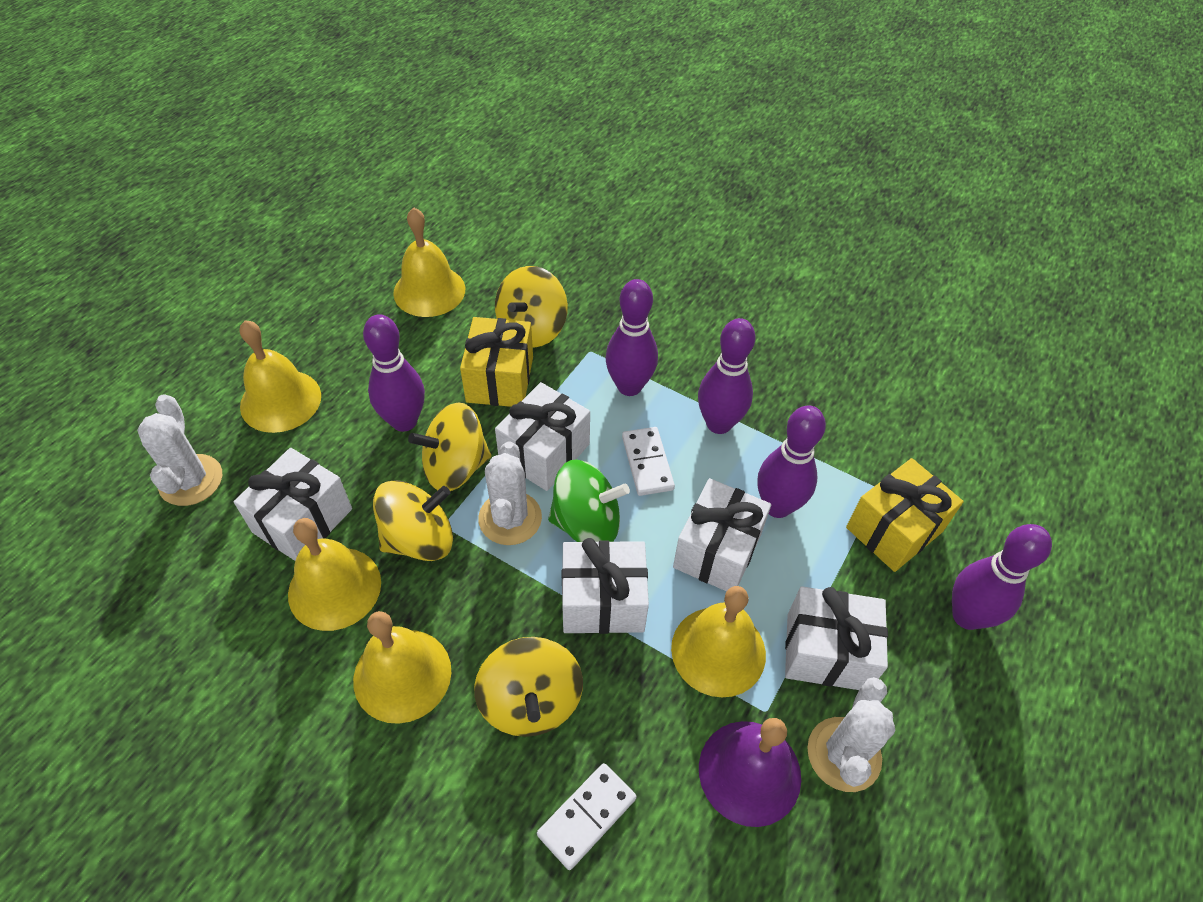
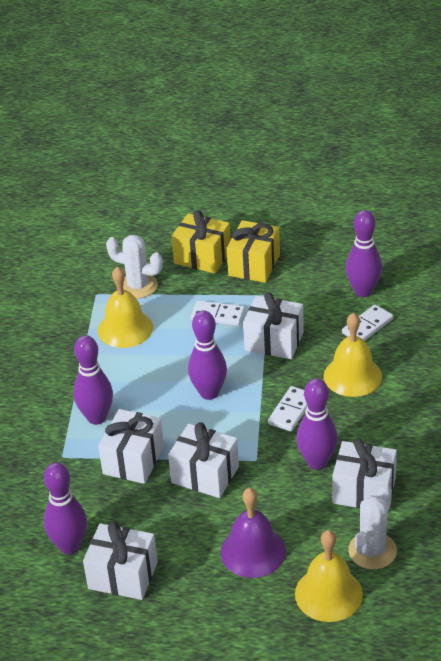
green spinning top: [548,460,630,542] = 1 -> none = 0
white cactus: [137,394,222,506] [478,441,542,545] [807,677,895,792] = 3 -> [106,235,163,299] [348,484,397,569] = 2
white domino: [537,763,637,870] [622,427,675,496] = 2 -> [191,300,245,326] [268,386,307,432] [342,305,393,341] = 3
yellow bell: [239,320,321,433] [288,518,381,631] [353,611,451,724] [393,207,465,317] [671,586,766,697] = 5 -> [98,267,153,348] [295,530,363,622] [324,312,382,397] = 3
yellow spinning top: [373,480,453,561] [408,402,491,491] [474,637,583,737] [495,266,568,348] = 4 -> none = 0

